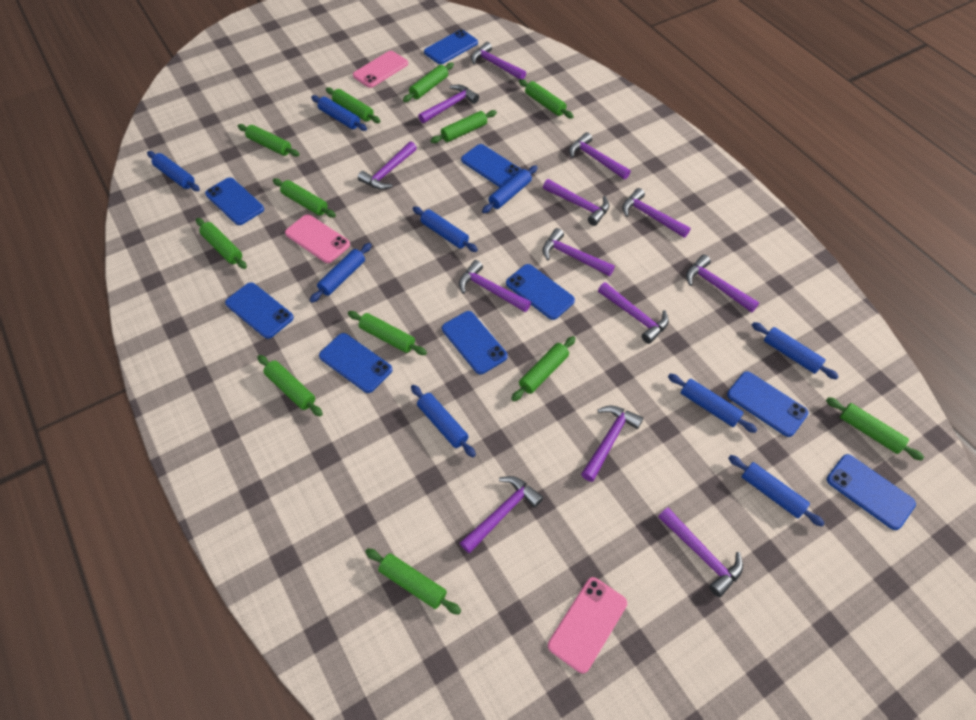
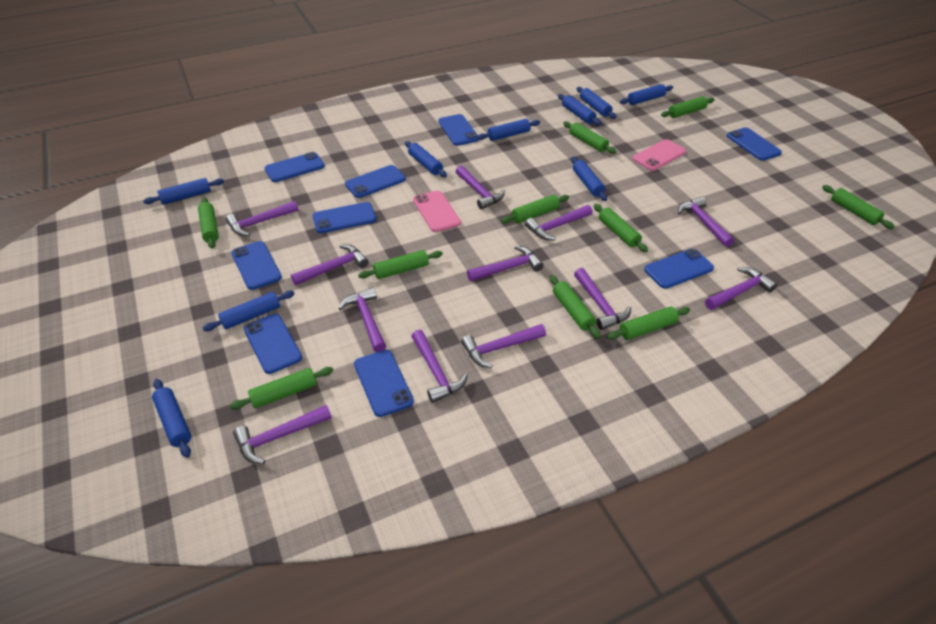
green rolling pin: [196,218,247,269] [238,124,299,156] [257,355,323,416] [273,179,336,218] [326,87,380,123] [348,311,427,355] [365,549,461,615] [403,62,454,102] [431,110,497,143] [511,336,576,401] [519,79,574,119] [826,397,924,461] = 12 -> [198,198,219,249] [230,367,333,410] [358,250,443,279] [501,195,569,224] [550,275,601,339] [563,121,616,154] [594,204,648,252] [607,307,690,340] [661,96,715,118] [822,185,895,229] = 10
pink phone: [285,214,350,263] [353,51,408,88] [548,577,627,673] = 3 -> [413,190,461,232] [633,139,686,171] = 2
purple hammer: [358,141,417,190] [418,85,479,123] [459,260,531,312] [460,476,543,553] [471,42,526,79] [542,228,615,276] [543,179,610,226] [569,132,631,179] [581,405,643,482] [598,282,669,344] [622,188,691,238] [658,507,743,597] [686,255,759,313] = 13 -> [225,201,299,236] [233,405,332,464] [291,245,369,285] [338,287,386,352] [411,330,468,403] [455,166,505,210] [461,324,546,368] [467,246,544,281] [525,205,593,240] [574,268,631,330] [678,197,734,247] [705,267,777,310] = 12

